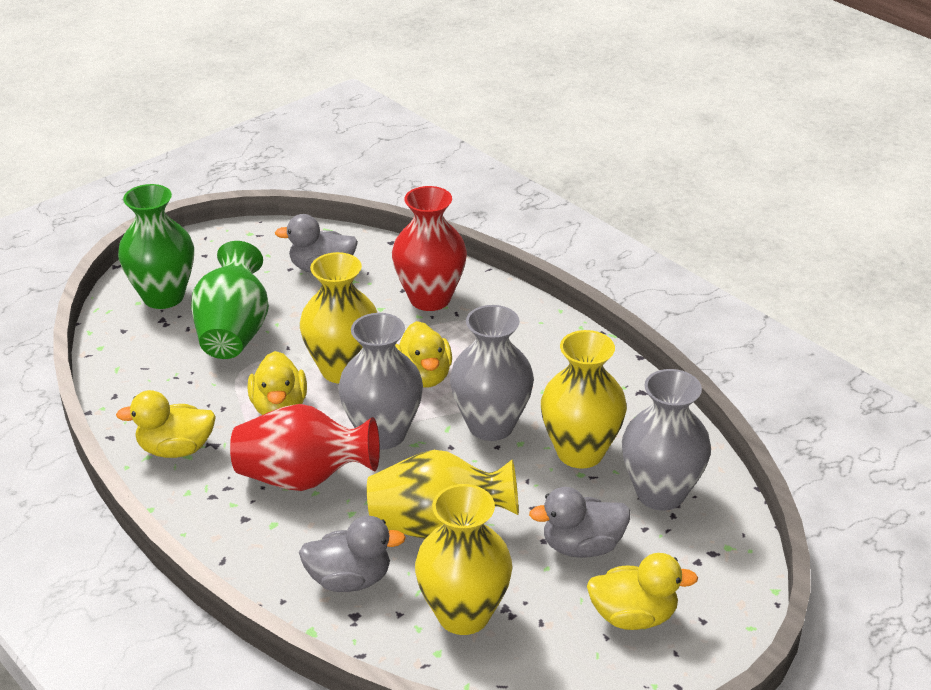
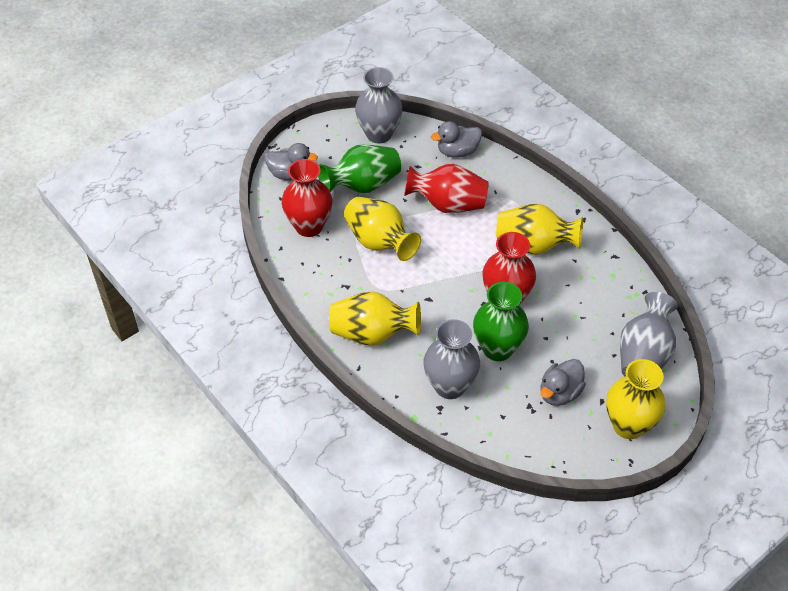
red vase: [230,404,380,491] [392,186,467,311] = 2 -> [282,159,332,237] [404,164,489,213] [483,232,536,305] = 3
yellow duck: [116,390,216,458] [248,351,307,415] [395,321,452,388] [587,553,698,630] = 4 -> none = 0

